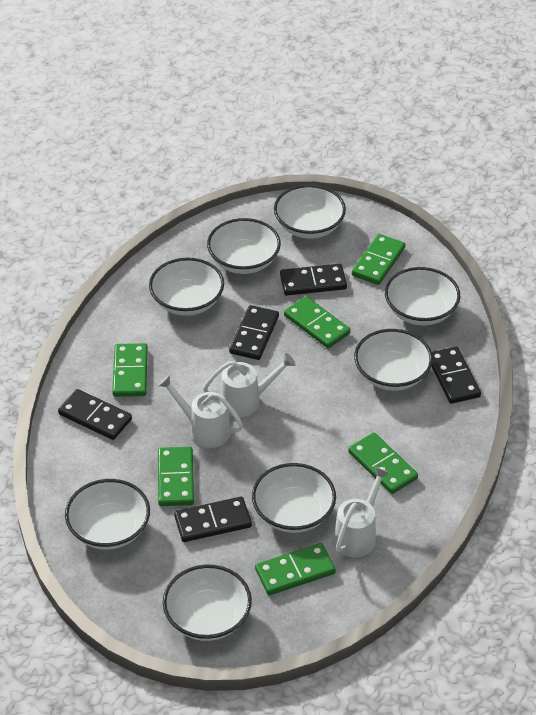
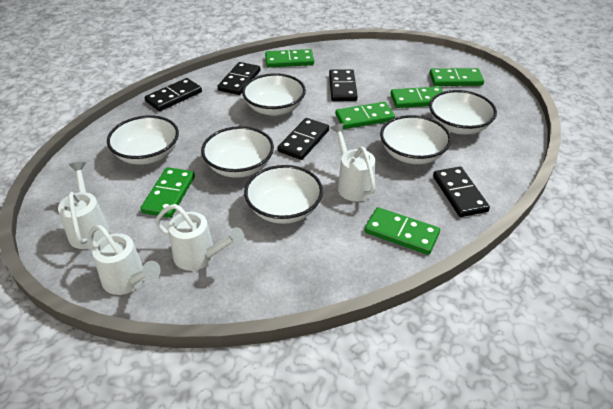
white bowl: [65,479,150,550] [149,258,224,316] [163,564,252,641] [207,218,281,274] [252,463,336,533] [274,185,346,239] [354,329,433,391] [385,267,460,325] = 8 -> [107,115,179,165] [201,126,274,178] [242,73,306,116] [244,165,323,224] [380,115,451,164] [429,90,497,135] = 6
white watering can: [158,375,243,448] [203,353,296,417] [334,467,390,557] = 3 -> [58,162,110,249] [88,225,161,295] [155,204,245,271] [331,123,376,202] = 4

